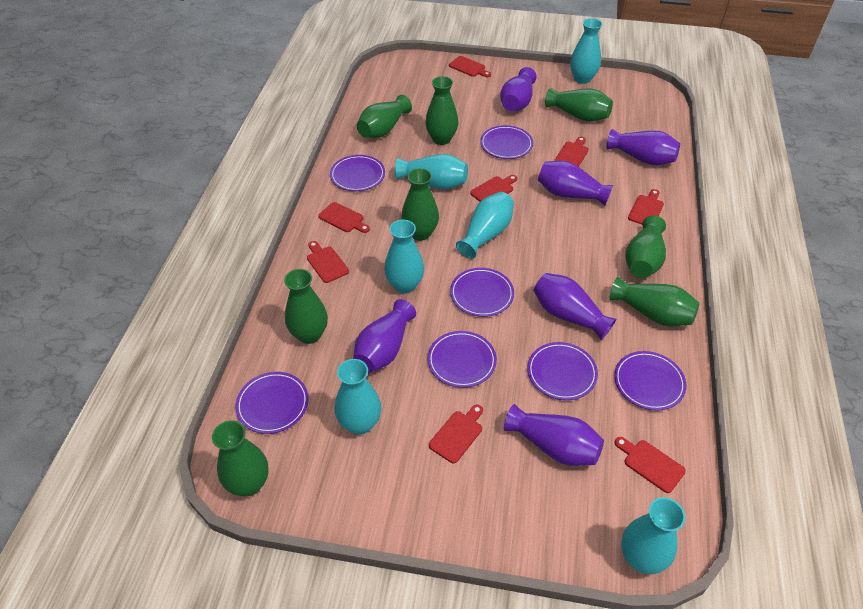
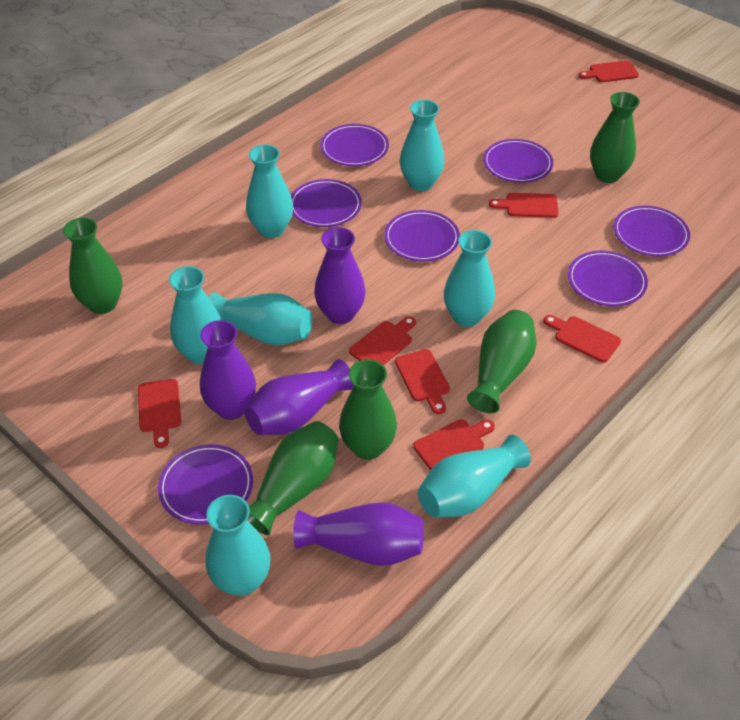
green vase: [212,421,269,496] [284,269,328,344] [357,95,412,138] [402,168,439,241] [425,76,458,145] [545,88,613,122] [610,277,700,327] [625,215,666,278] = 8 -> [63,218,123,314] [247,421,339,535] [339,359,397,460] [467,310,536,413] [590,92,640,183] = 5
purple vase: [353,299,416,373] [500,67,537,111] [504,404,604,466] [533,273,616,340] [538,160,613,206] [606,129,680,165] = 6 -> [200,320,256,420] [244,359,354,435] [293,502,424,566] [314,227,366,324] = 4
red cutting board: [307,241,349,283] [318,202,370,233] [429,404,483,463] [449,56,491,77] [470,175,517,202] [554,137,589,167] [615,437,686,493] [628,189,664,224] = 8 -> [138,379,181,448] [349,316,416,365] [395,349,450,415] [413,419,495,470] [489,193,559,218] [543,315,621,363] [578,60,639,82] = 7
turquoise vase: [335,359,381,435] [384,220,424,294] [395,154,468,189] [456,192,514,259] [570,18,602,84] [621,497,685,574] = 6 -> [169,266,222,364] [206,495,271,596] [208,292,312,345] [246,144,293,238] [400,100,444,191] [418,435,531,517] [444,230,495,327] = 7

